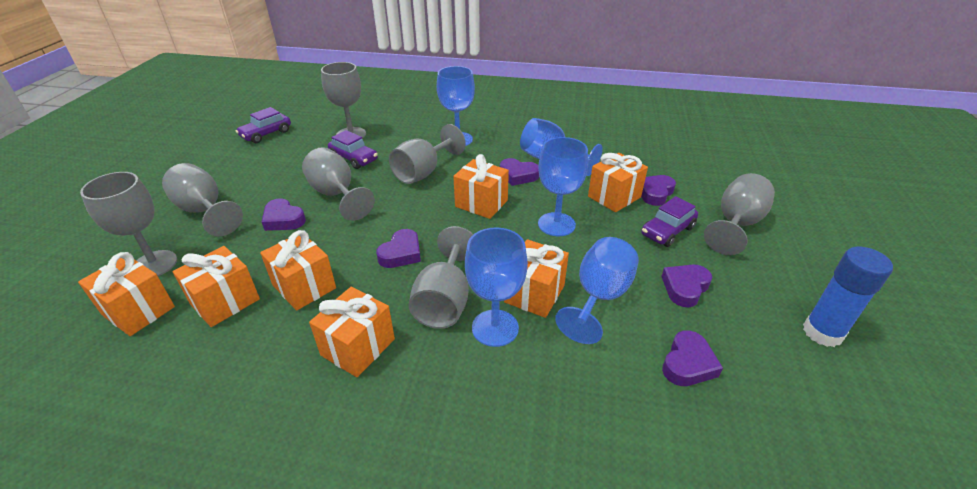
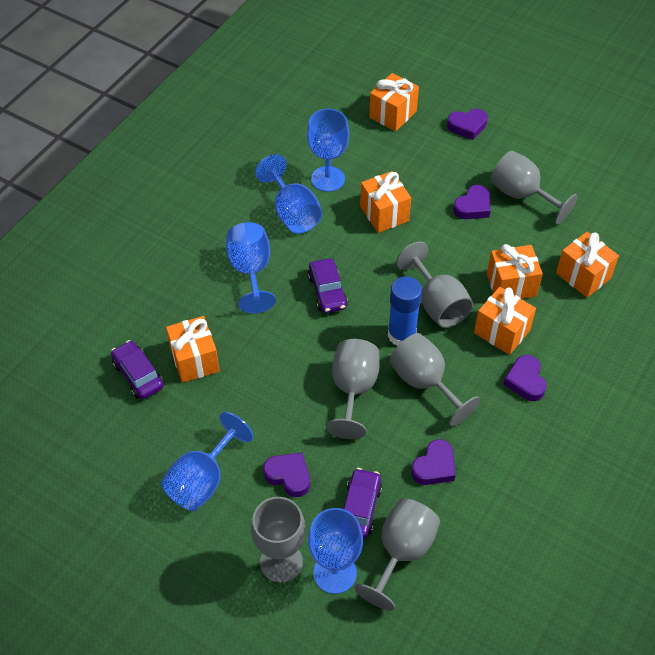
grey goblet: [80,172,177,276] [162,163,243,236] [302,147,375,221] [321,62,366,138] [389,124,466,184] [409,226,473,329] [704,173,775,255] = 7 -> [251,497,306,583] [326,339,380,439] [354,498,440,611] [389,333,481,426] [396,242,473,328] [491,151,578,225] = 6
orange gift: [78,252,175,336] [173,246,260,327] [260,230,336,311] [309,287,395,377] [453,154,509,219] [504,239,569,318] [588,153,648,212] = 7 -> [166,316,220,383] [360,171,411,233] [369,73,419,131] [474,287,536,355] [487,244,543,299] [556,232,619,298] = 6
purple heart: [262,199,306,231] [376,229,421,268] [500,158,539,186] [641,175,676,206] [661,265,712,307] [662,330,723,386] = 6 -> [263,453,310,497] [411,439,455,485] [447,109,488,140] [453,185,491,219] [503,355,546,401] = 5

